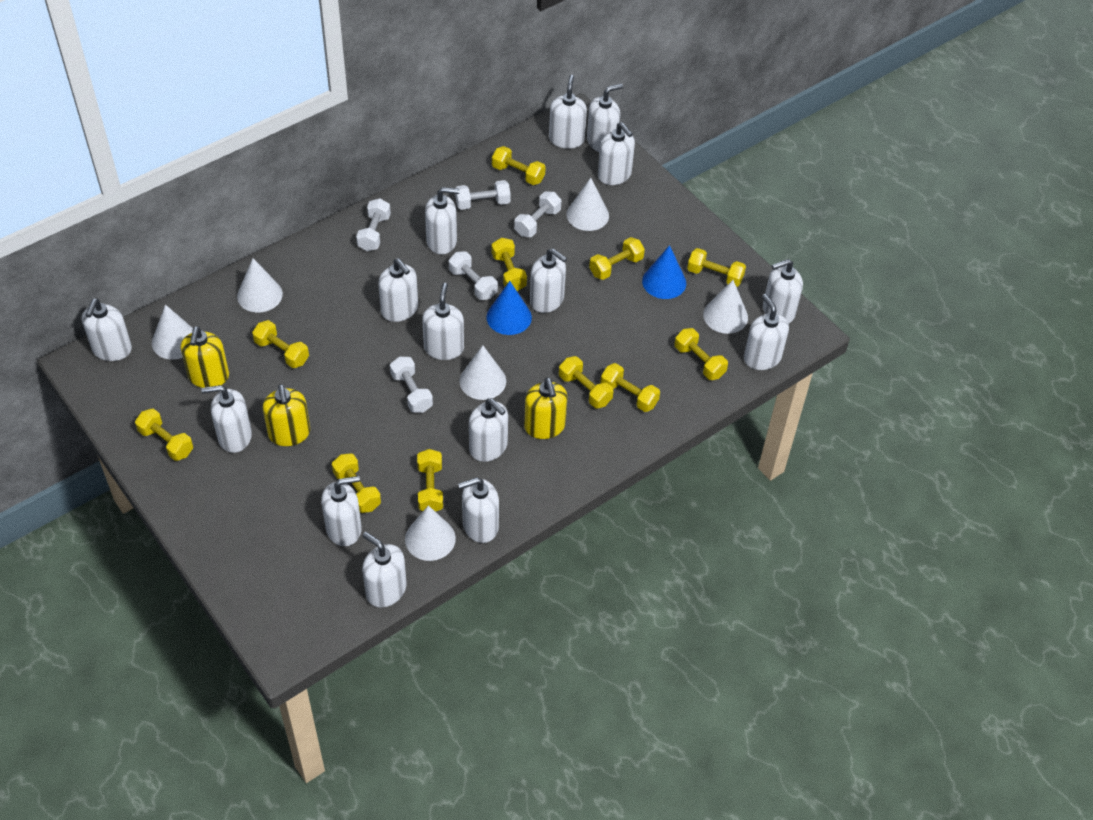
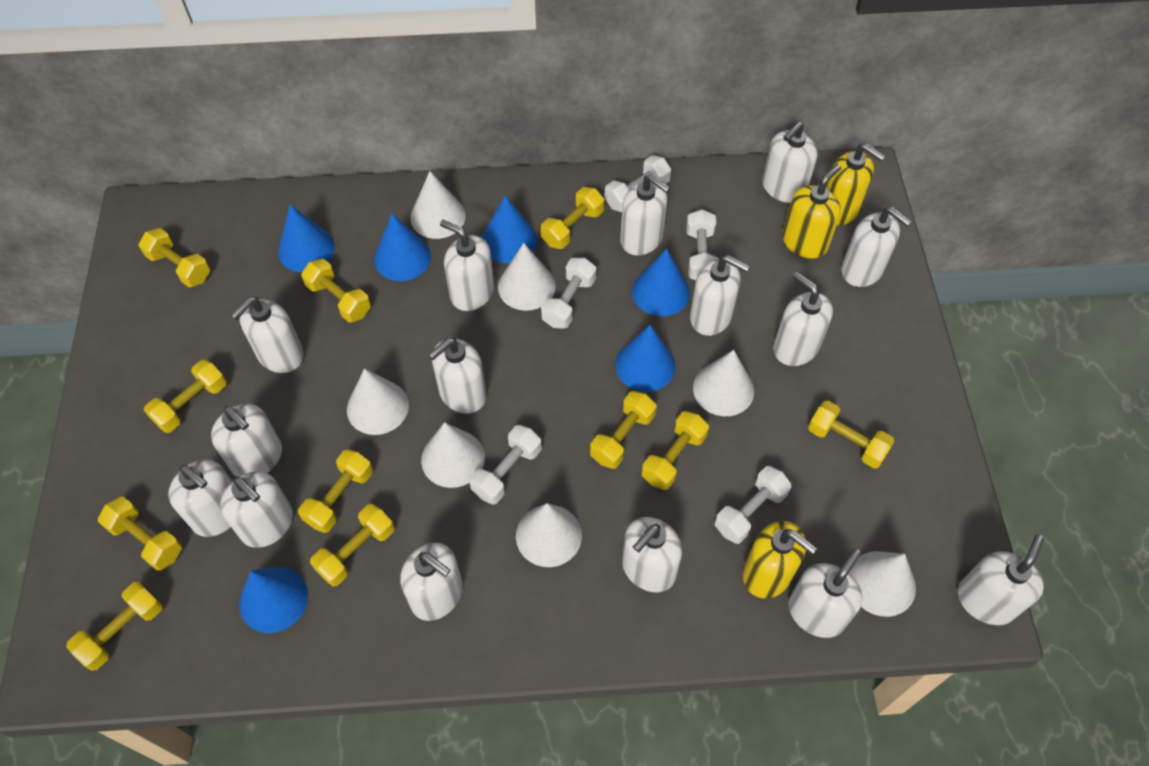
blue cone: [487,281,532,335] [642,245,686,299] = 2 -> [239,567,308,633] [278,205,335,272] [374,214,431,281] [482,195,537,263] [615,325,676,392] [632,249,690,316] = 6
white cone: [152,304,193,360] [237,258,283,313] [405,505,456,561] [459,345,506,400] [567,178,609,231] [703,280,748,334] = 6 -> [347,369,409,435] [410,171,466,239] [421,422,485,488] [498,243,556,311] [516,503,582,567] [693,350,754,416] [849,551,916,617] = 7

